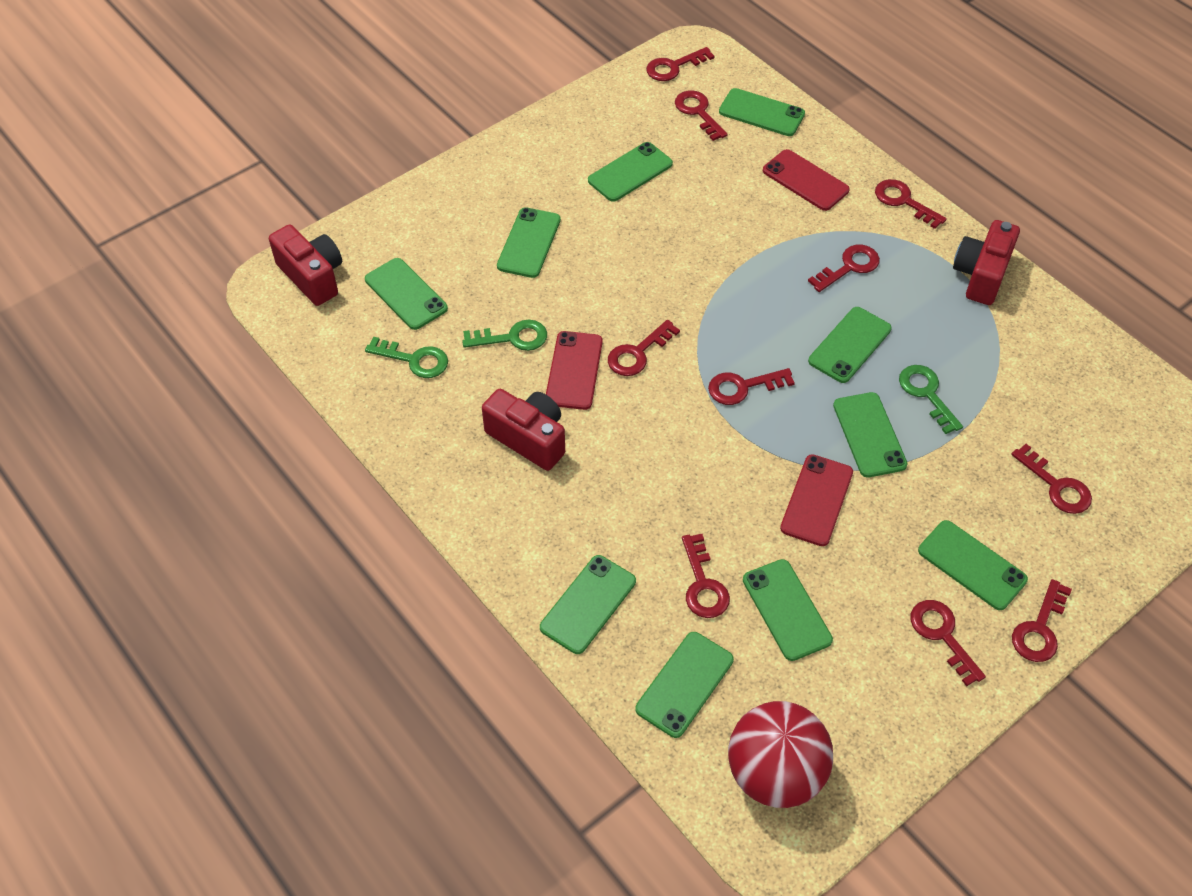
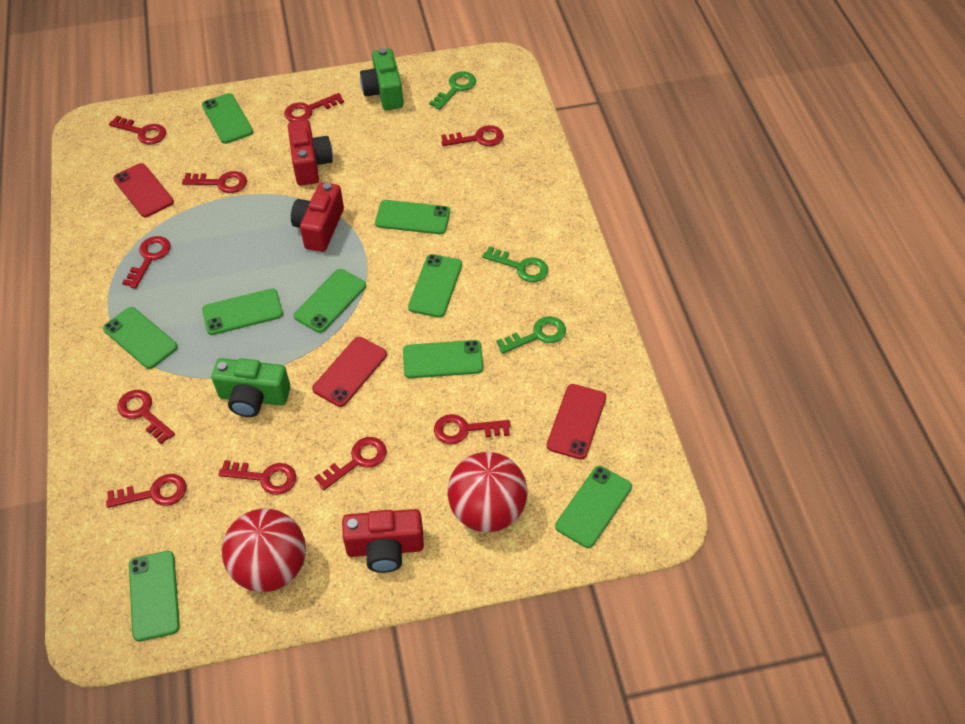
green camera: none = 0 -> [212,358,291,417] [360,48,403,110] = 2
green phone: [365,258,448,330] [497,207,561,278] [540,555,636,654] [588,142,673,202] [635,632,734,738] [719,88,805,136] [743,559,833,661] [808,307,892,383] [833,392,908,478] [918,520,1028,610] = 10 -> [103,307,178,369] [129,551,180,642] [202,93,253,144] [202,288,283,335] [293,269,366,333] [375,200,450,234] [403,340,483,378] [408,254,462,318] [555,466,632,548] = 9
red ball: [728,701,833,808] = 1 -> [222,508,306,592] [447,452,527,532] = 2

